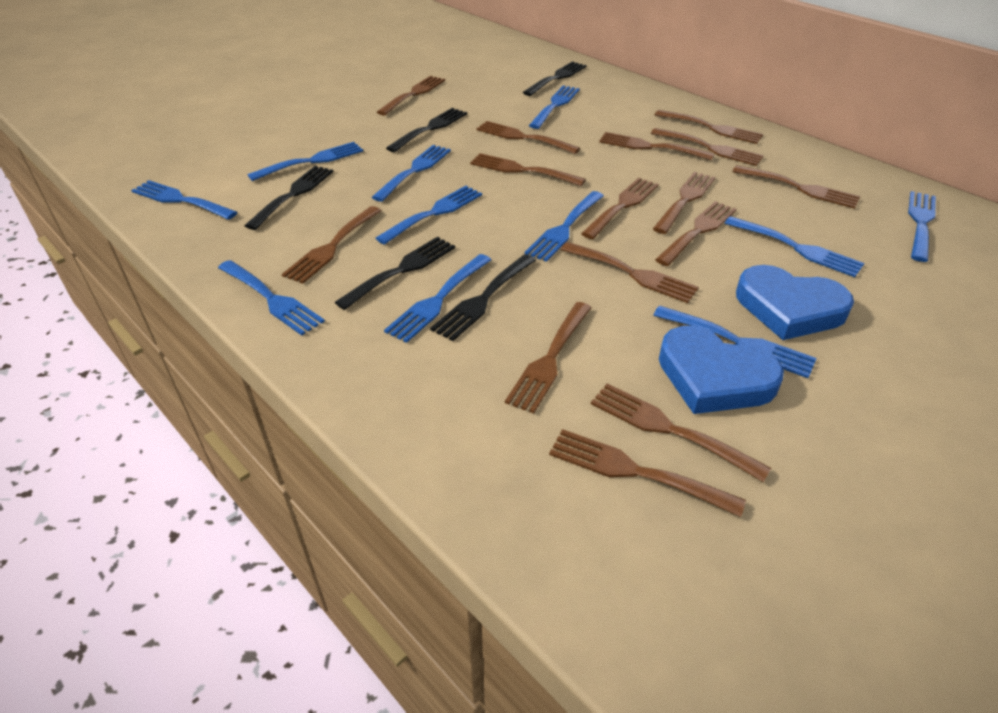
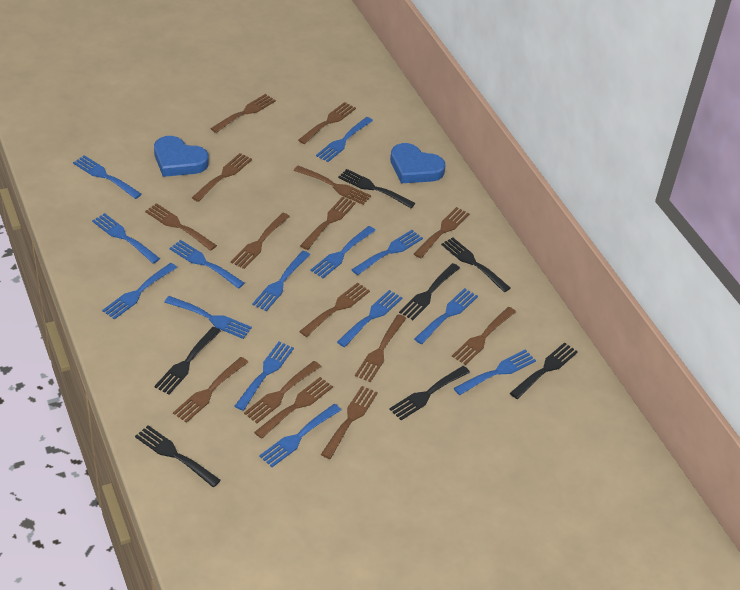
black fork: [244,166,334,230] [335,237,455,310] [386,108,467,152] [430,254,536,341] [523,61,587,96] = 5 -> [135,425,221,487] [154,327,221,394] [338,169,415,208] [389,366,470,420] [399,263,460,320] [441,237,510,292] [510,342,578,399] = 7
blue fork: [131,180,237,220] [218,260,325,336] [247,142,363,181] [372,145,451,202] [376,186,482,245] [384,254,491,343] [525,191,604,262] [529,86,580,129] [653,305,817,378] [725,216,864,277] [908,191,936,262] = 11 -> [73,155,142,199] [92,213,160,264] [102,263,177,320] [164,296,252,339] [169,240,245,289] [235,342,294,411] [252,251,310,311] [259,404,341,467] [310,226,376,278] [316,117,373,162] [337,290,403,347] [351,230,423,275] [414,288,478,344] [454,350,536,395] = 14

